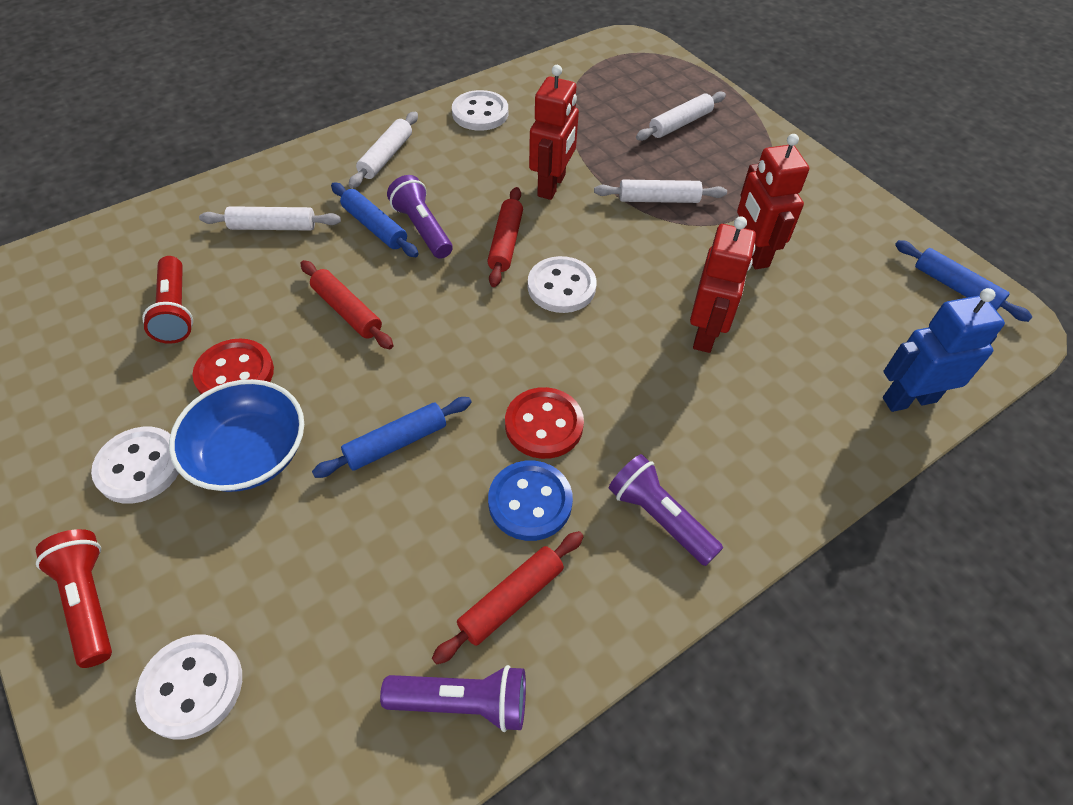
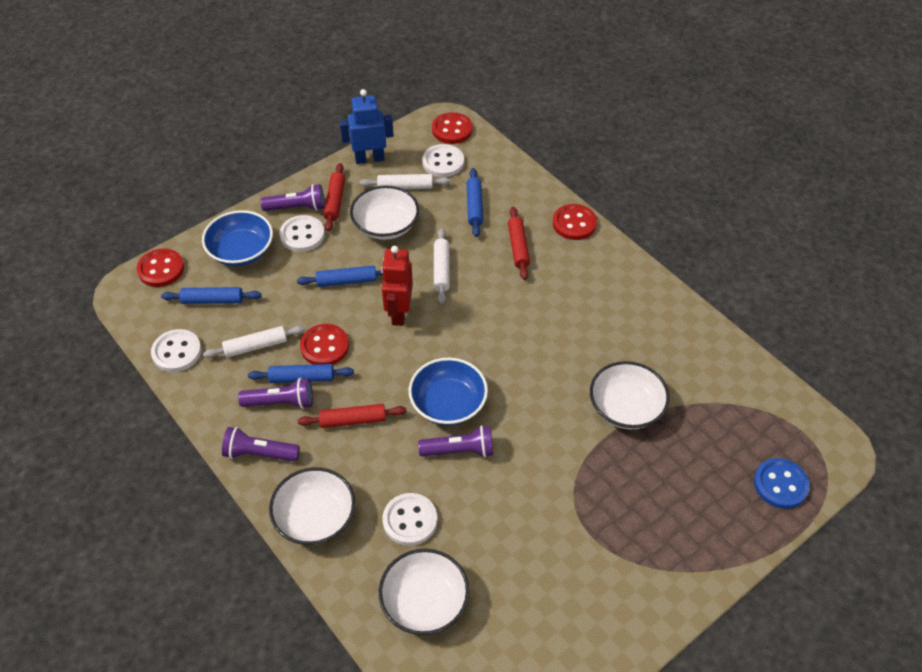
blue bowl: [169,379,304,492] = 1 -> [202,210,273,266] [409,358,488,425] = 2
blue rolling pin: [312,397,472,478] [331,182,419,257] [895,240,1032,322] = 3 -> [161,287,262,304] [248,364,354,383] [297,265,383,287] [467,168,483,237] = 4
purple flashlight: [380,665,526,732] [387,175,453,259] [609,454,723,566] = 3 -> [222,427,300,462] [238,378,313,409] [260,184,325,211] [418,425,493,458] = 4
red button: [192,339,274,394] [505,387,584,459] = 2 -> [137,248,184,287] [300,324,349,365] [432,112,472,144] [552,204,597,240] = 4
red flashlight: [36,529,112,668] [142,256,193,344] = 2 -> none = 0
red robot: [529,65,579,200] [690,216,756,353] [737,134,809,269] = 3 -> [381,246,413,326] = 1
white bowl: none = 0 -> [269,467,355,545] [350,186,419,240] [379,549,469,635] [590,361,670,429] = 4
white rolling pin: [199,206,341,231] [349,112,418,188] [594,180,727,203] [636,91,726,141] = 4 -> [203,325,305,358] [359,174,450,189] [434,228,450,304] = 3

